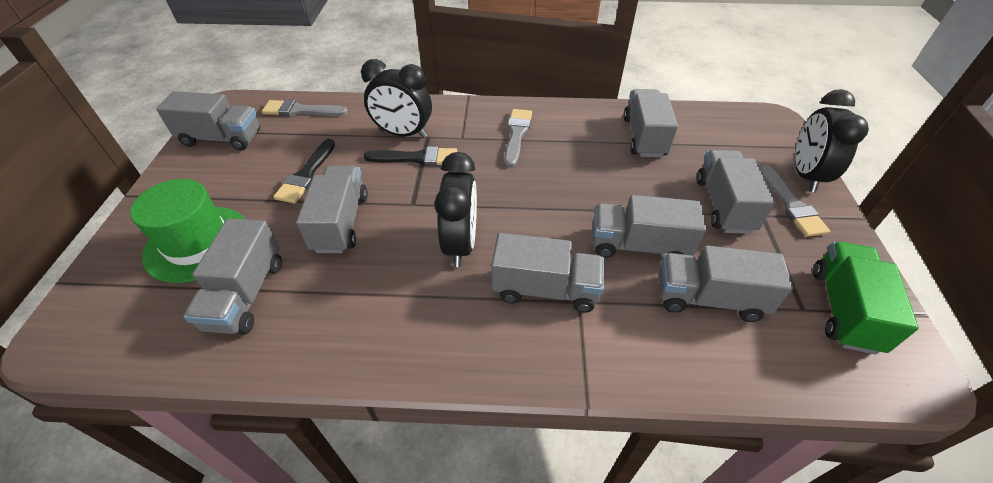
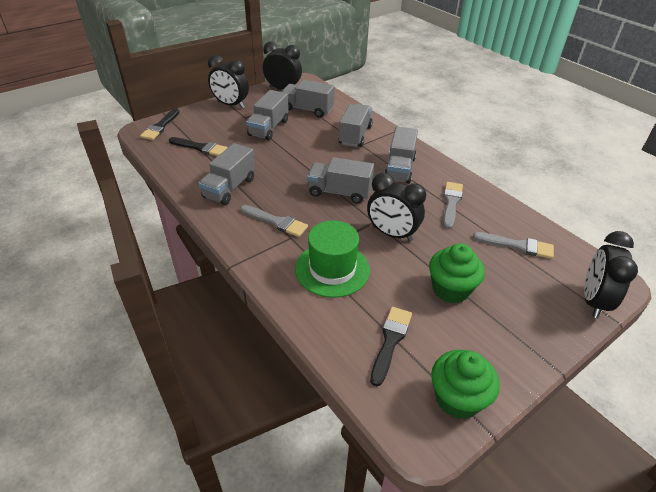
black brush: [273,139,335,203] [364,146,457,166] = 2 -> [140,108,180,140] [169,137,228,156] [370,307,412,386] = 3
black clock: [361,59,432,138] [435,152,477,267] [795,89,869,192] = 3 -> [208,55,249,109] [263,41,302,90] [367,173,426,242] [584,231,638,318] = 4
green cupcake: none = 0 -> [429,243,485,304] [431,350,500,419] = 2
green truck: [813,242,919,355] = 1 -> none = 0
grey truck: [156,91,260,150] [183,218,282,334] [296,166,368,253] [491,233,604,313] [593,195,706,258] [623,89,678,157] [659,245,793,322] [697,150,776,234] = 8 -> [199,143,255,205] [246,90,289,140] [282,79,335,117] [307,157,374,204] [338,104,373,147] [384,126,418,184] = 6

